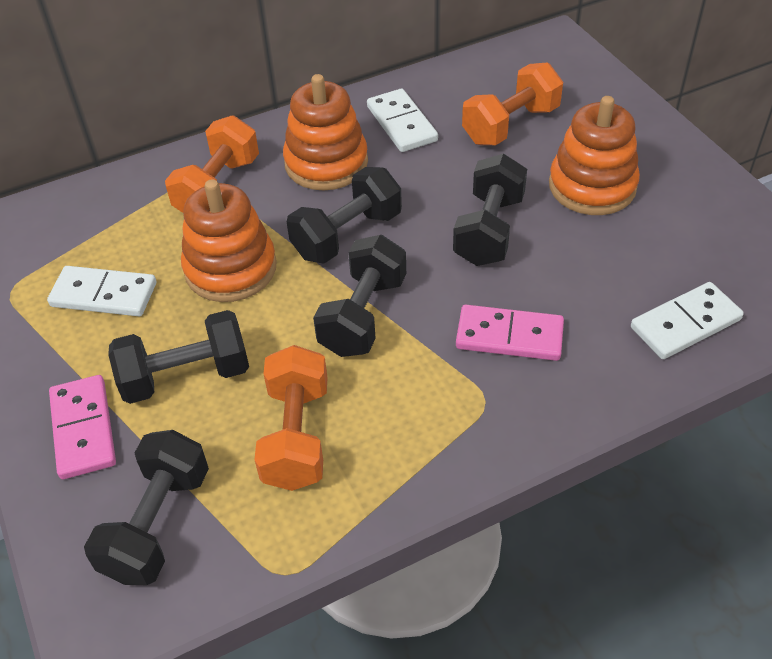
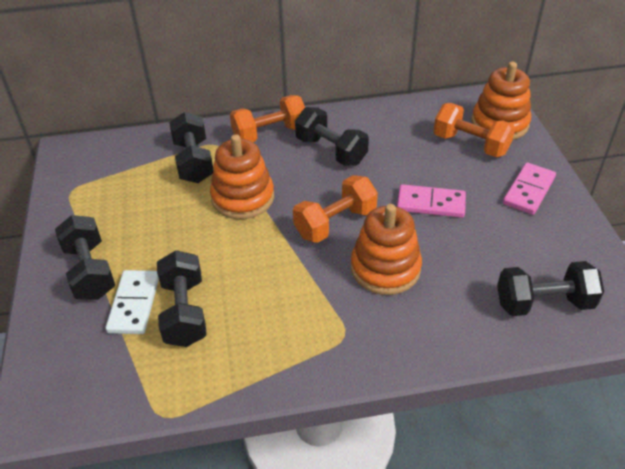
white domino: [47,266,156,316] [367,89,438,152] [631,282,744,359] = 3 -> [106,270,159,334] = 1

